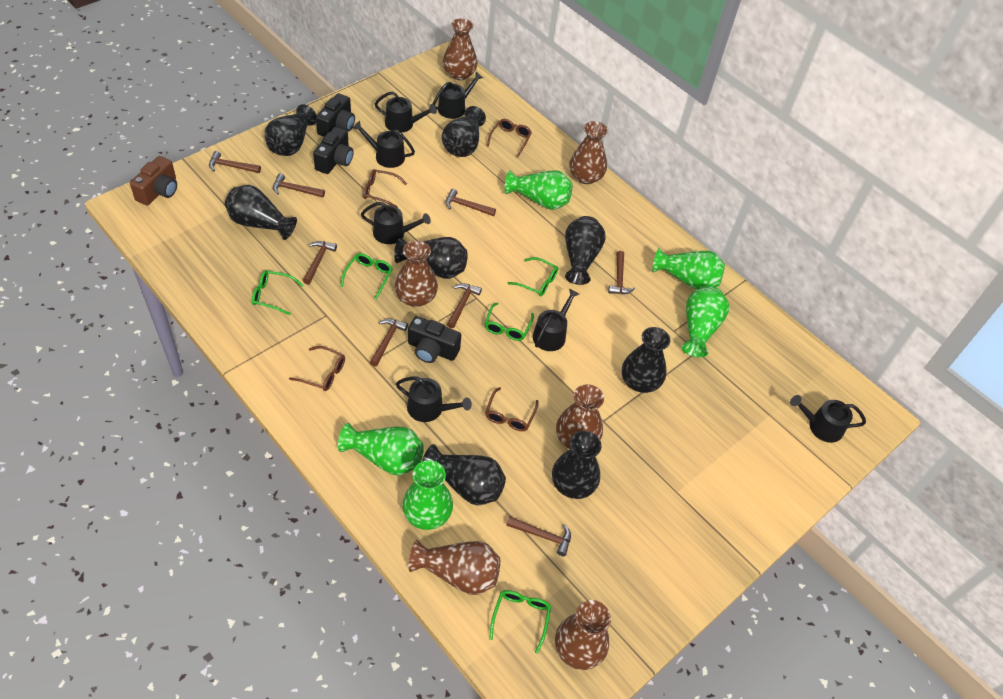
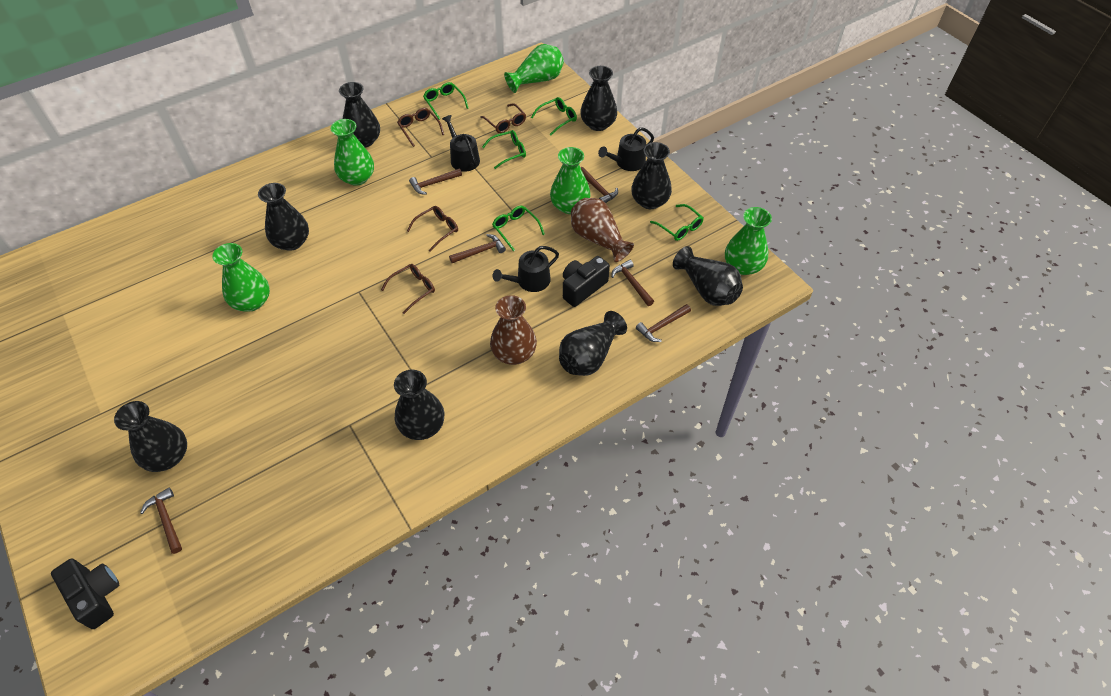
black camera: [313,127,354,174] [316,93,355,137] [408,316,461,363] = 3 -> [51,558,119,629] [563,256,610,307] = 2
black watering can: [353,121,415,168] [361,202,431,244] [375,92,437,133] [396,376,472,422] [433,72,483,119] [533,288,579,351] [790,395,866,443] = 7 -> [442,115,480,172] [493,246,559,292] [598,127,654,171] = 3
brown camera: [130,156,177,205] = 1 -> none = 0
brown hammer: [209,151,261,173] [273,173,325,198] [303,241,337,285] [370,319,408,366] [445,189,496,216] [447,283,482,328] [506,516,571,556] [608,251,635,294] = 8 -> [140,488,182,554] [409,168,462,195] [449,234,506,263] [580,167,618,203] [611,260,654,306] [636,304,691,342] = 6
brown vase: [395,240,438,307] [409,540,500,595] [443,18,477,80] [555,600,611,670] [556,384,604,449] [569,121,608,184] = 6 -> [490,295,537,365] [571,198,634,262] = 2

